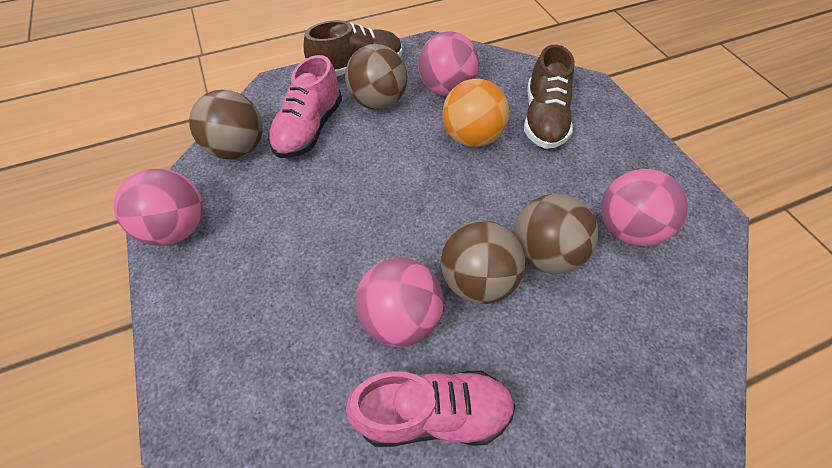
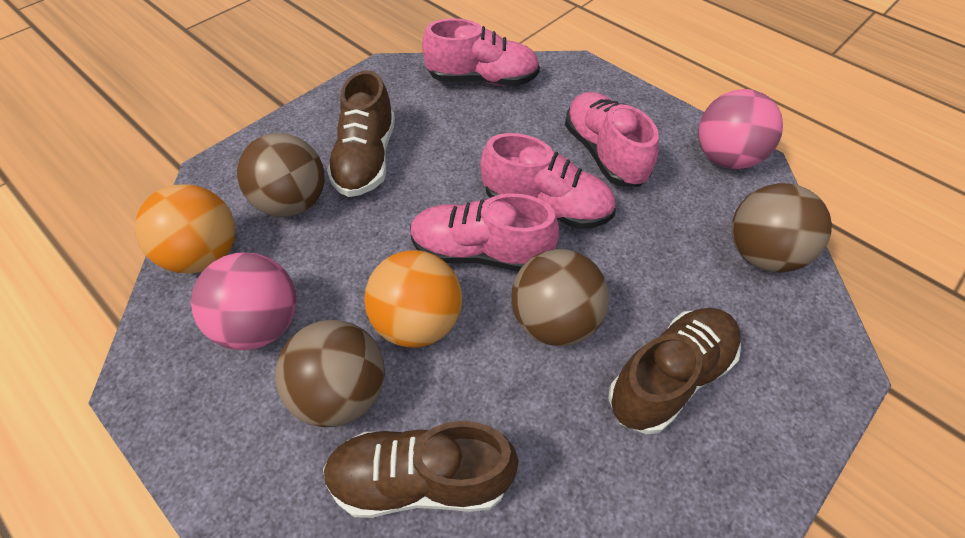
brown shoe: [304,20,402,76] [524,45,575,149] = 2 -> [323,421,518,518] [327,70,395,197] [608,308,741,434] = 3
orange ball: [442,79,509,147] = 1 -> [135,184,236,274] [364,250,462,348] = 2
pink ball: [114,169,203,246] [355,258,443,347] [418,31,479,96] [601,169,688,246] = 4 -> [191,253,297,350] [698,89,783,169] = 2
pink shoe: [268,55,342,158] [346,371,515,447] = 2 -> [410,193,560,271] [422,18,540,86] [481,133,616,229] [565,92,659,187] = 4

